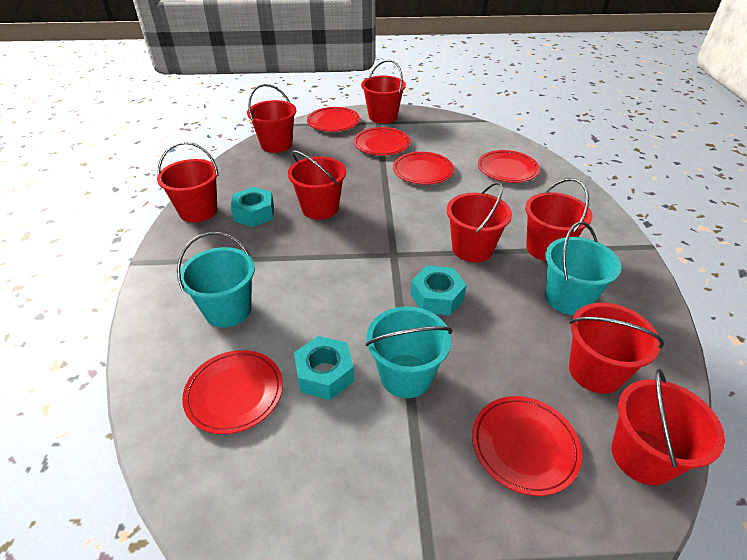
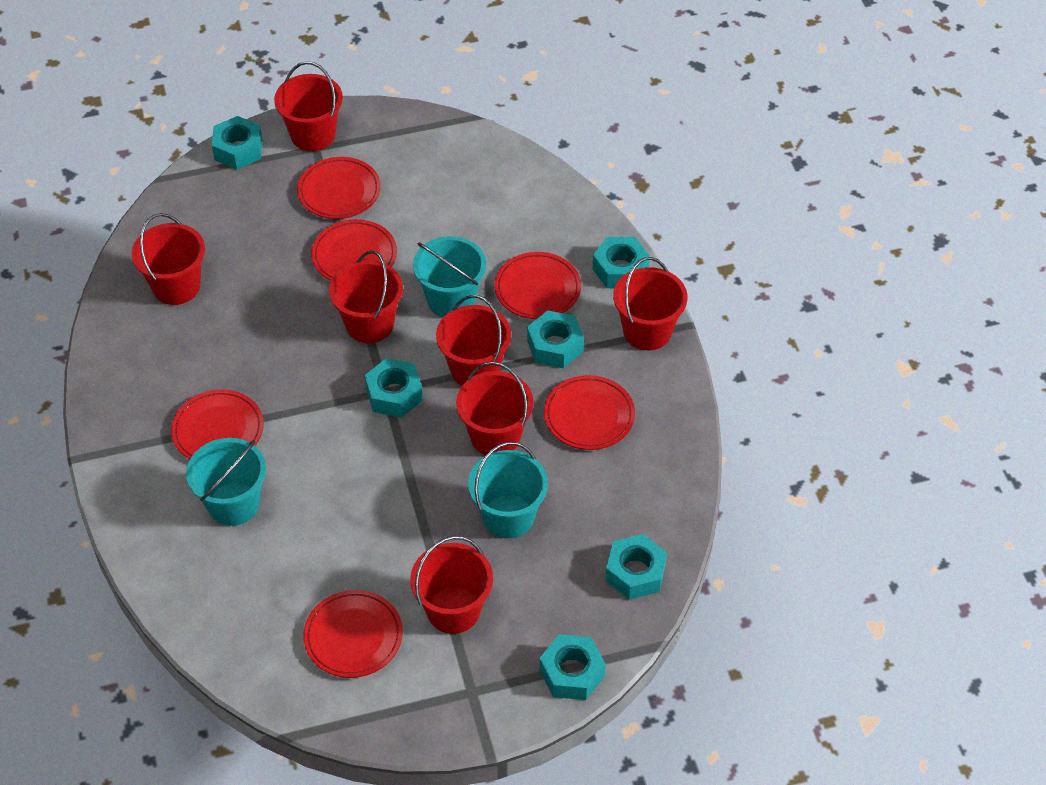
red bucket: [157,142,219,223] [247,84,296,153] [288,150,346,220] [361,60,406,124] [447,182,512,263] [525,178,592,262] [569,303,664,394] [612,369,725,485] = 8 -> [132,213,205,305] [274,61,343,151] [329,250,403,343] [410,536,493,634] [436,295,511,386] [456,362,534,455] [613,257,688,350] = 7
turquoise nut: [231,187,274,227] [294,336,354,400] [411,266,467,315] = 3 -> [212,116,262,169] [365,358,423,418] [527,310,584,368] [539,634,606,700] [592,237,650,288] [605,534,667,600] = 6

